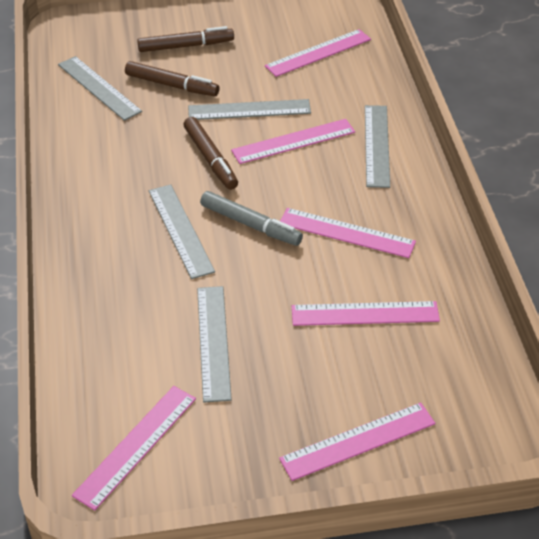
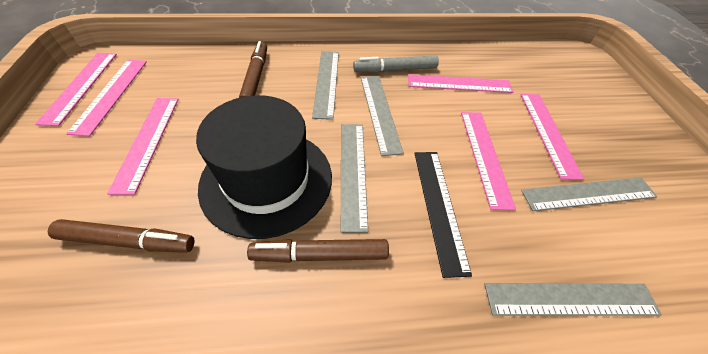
black hat: none = 0 -> [196,95,332,239] = 1
black ruler: none = 0 -> [414,152,472,278] = 1

